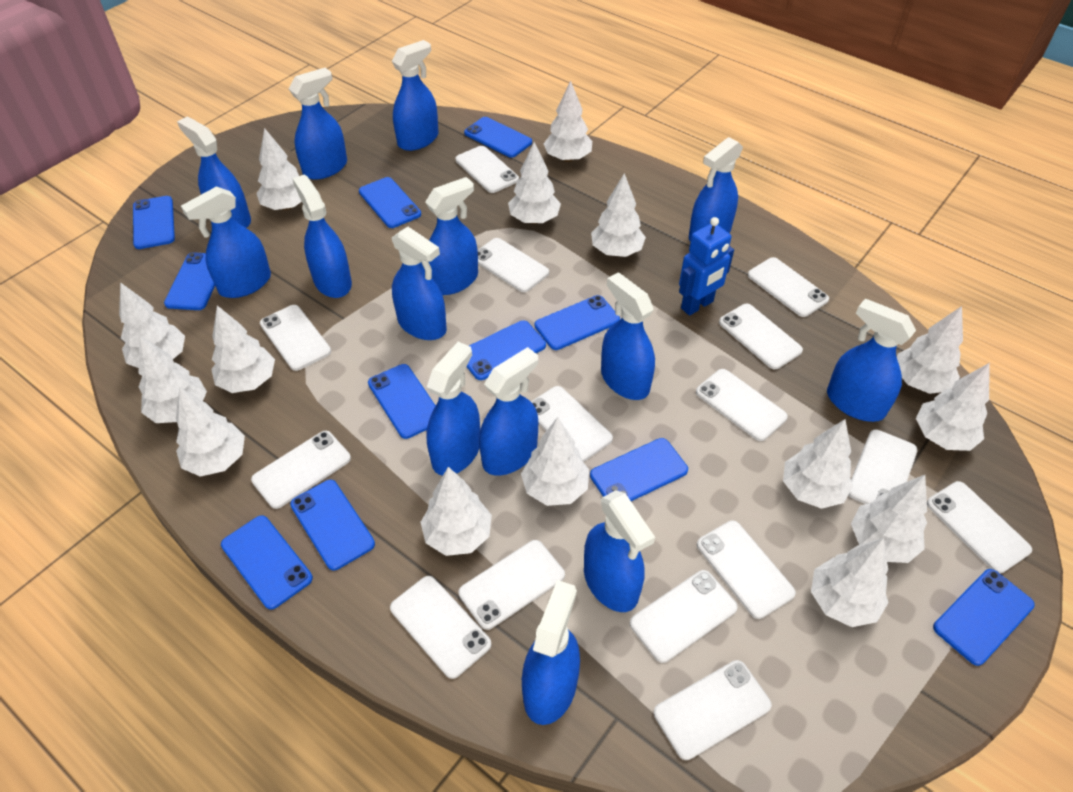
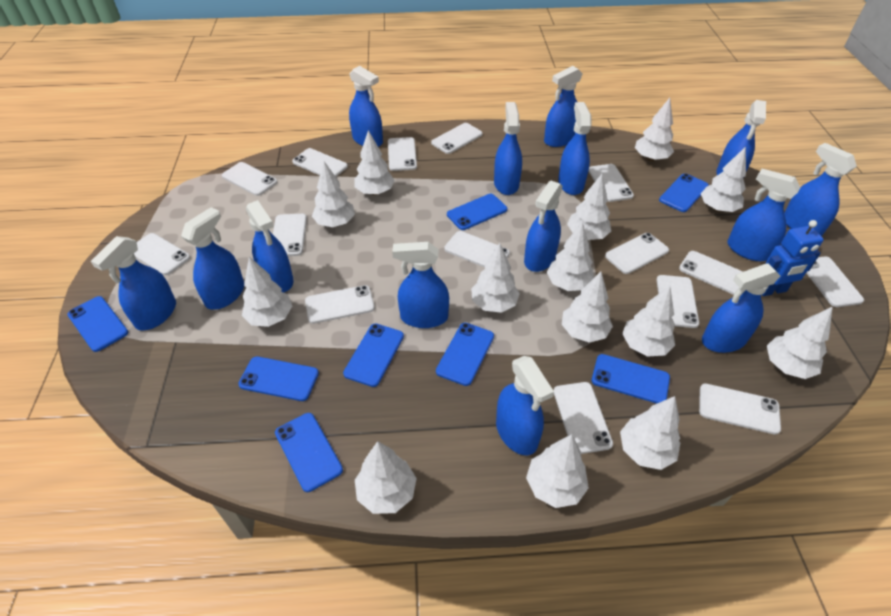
blue phone: [133,196,175,249] [164,252,215,310] [221,515,313,610] [290,480,375,571] [359,177,421,228] [368,364,436,439] [464,117,532,158] [467,320,546,380] [535,295,620,350] [590,438,688,501] [933,569,1035,666] = 11 -> [67,296,128,352] [238,356,319,401] [275,413,343,492] [343,324,404,387] [436,323,494,386] [447,194,507,230] [592,354,670,403] [659,174,709,212] = 8
white tree: [119,282,185,368] [138,336,207,423] [176,387,245,477] [211,306,275,393] [256,128,302,210] [420,467,492,556] [508,142,561,224] [521,417,589,506] [544,81,592,162] [591,173,646,257] [783,419,853,509] [811,538,889,627] [851,475,927,563] [897,306,963,394] [916,363,990,451] = 15 -> [242,257,292,327] [312,161,355,227] [355,130,395,195] [355,441,417,514] [471,243,520,313] [526,434,589,508] [547,222,594,291] [562,272,613,343] [567,174,611,240] [620,396,680,470] [622,286,675,357] [635,98,674,161] [700,147,746,212] [767,306,833,379] = 14

